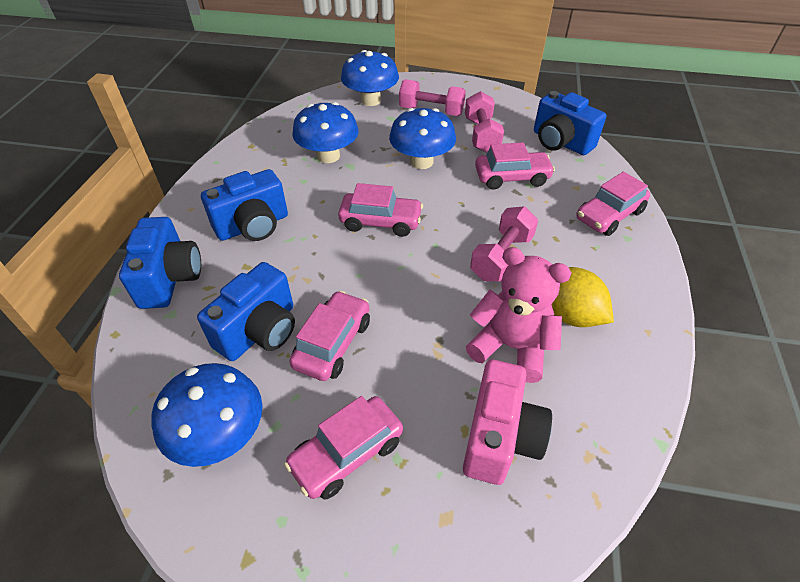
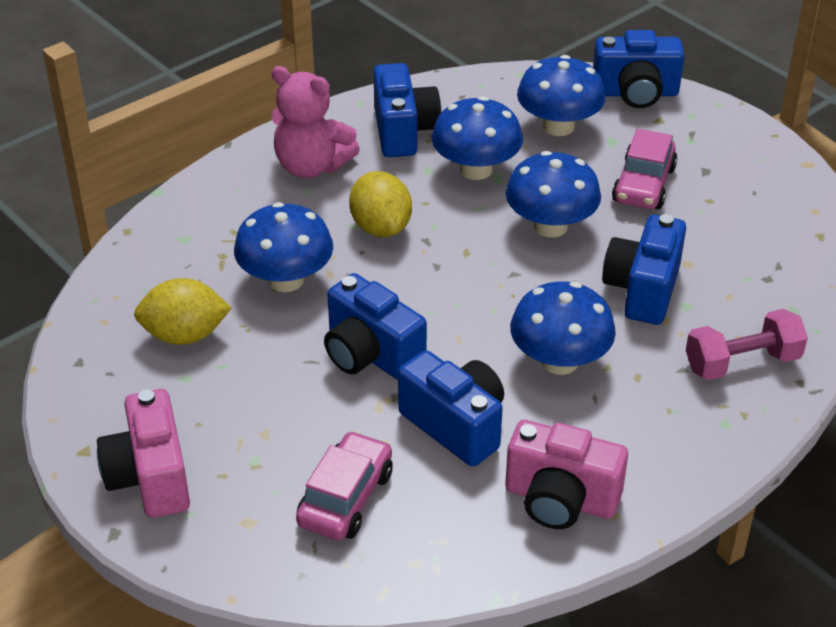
blue camera: [119,217,201,309] [197,262,295,361] [201,169,288,241] [534,91,606,155] = 4 -> [324,273,427,380] [373,63,441,157] [398,350,504,467] [593,30,685,108] [602,214,686,325] = 5
blue mushroom: [152,363,262,467] [292,102,359,163] [341,50,399,106] [389,108,456,169] = 4 -> [234,202,333,292] [432,96,523,180] [506,151,601,238] [510,281,616,375] [517,55,606,136] = 5
pink camera: [463,359,552,485] = 1 -> [97,389,190,518] [505,420,628,529] = 2
pink car: [284,396,403,500] [289,291,370,381] [338,183,423,237] [475,142,555,190] [576,172,650,236] = 5 -> [296,431,393,540] [612,129,678,209] = 2
pink dumbbell: [399,79,466,116] [465,91,504,153] [470,206,538,281] = 3 -> [686,309,808,380] = 1
yellow lemon: [551,267,614,327] = 1 -> [134,278,231,345] [349,171,412,237] = 2

